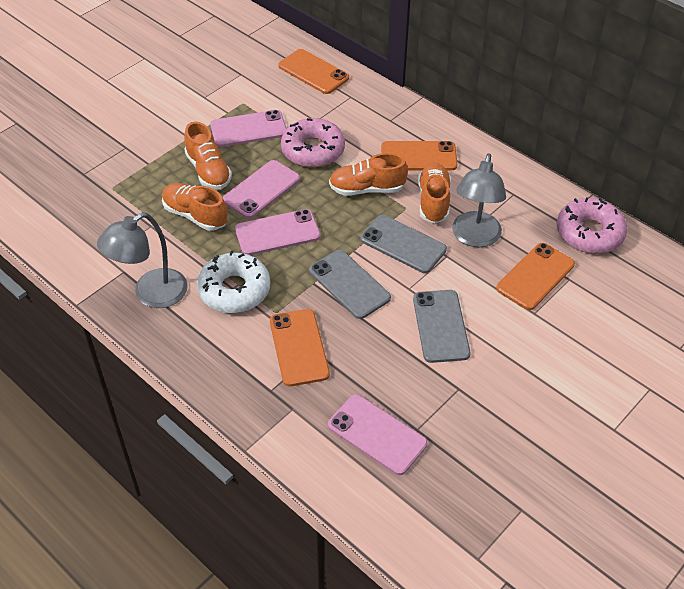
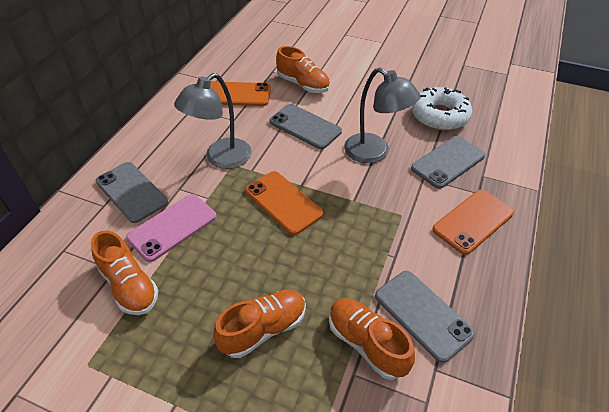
grey phone: [309,250,391,319] [360,215,447,273] [413,290,470,363] = 3 -> [96,162,168,223] [269,104,342,149] [375,271,475,363] [411,136,485,189] = 4
orange phone: [270,309,330,386] [278,49,349,94] [381,141,458,171] [496,243,575,310] = 4 -> [210,81,271,106] [245,171,324,235] [432,190,514,255] = 3
pink donut: [281,118,345,168] [556,197,627,254] = 2 -> none = 0
pink phone: [210,110,287,147] [223,160,300,219] [235,209,321,255] [328,394,428,475] = 4 -> [126,194,217,262] = 1

